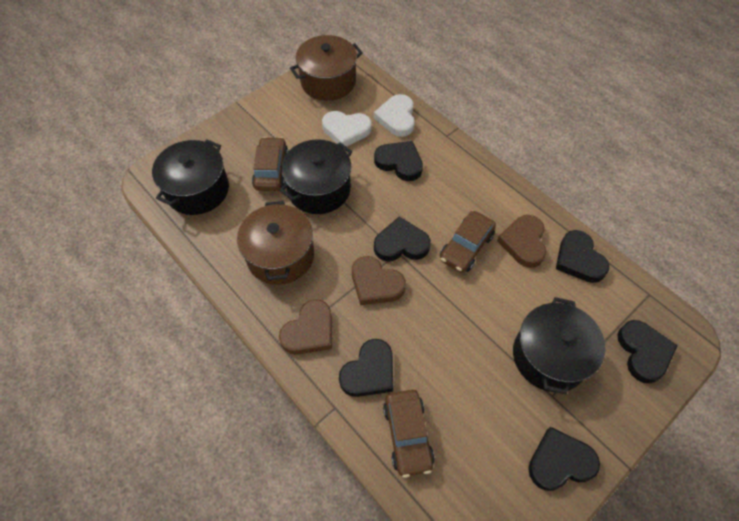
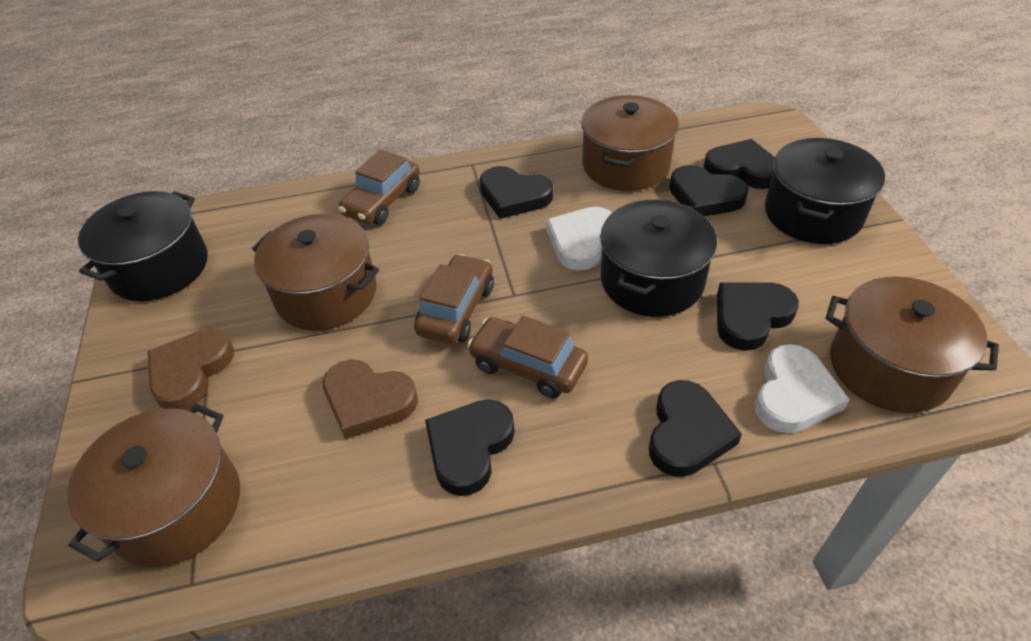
brown heart: [279,299,332,355] [352,256,406,305] [497,215,547,268] = 3 -> [148,328,234,410] [322,359,418,439] = 2
brown pot: [237,201,314,285] [290,35,363,101] = 2 -> [67,403,240,567] [252,214,379,330] [581,95,679,191] [826,276,999,413] = 4

